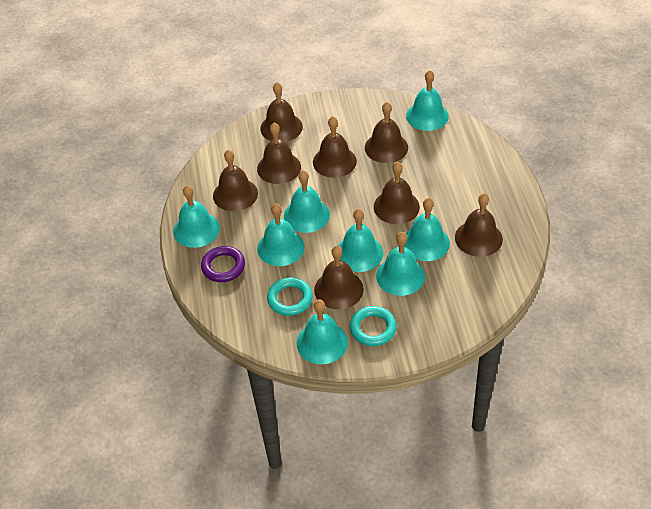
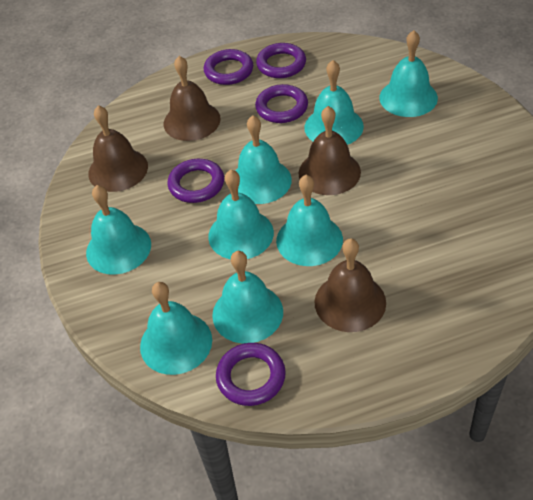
brown bell: [213,150,258,211] [257,123,301,184] [260,82,303,142] [313,116,357,178] [314,246,363,310] [365,102,408,163] [374,162,420,224] [455,193,503,257] = 8 -> [88,105,148,192] [164,56,221,141] [299,106,361,195] [315,238,386,332] = 4
purple ring: [201,246,245,282] = 1 -> [168,159,224,203] [204,49,253,85] [216,343,286,406] [255,84,308,123] [256,43,306,78] = 5
turquoise ring: [267,277,313,316] [350,306,397,346] = 2 -> none = 0

